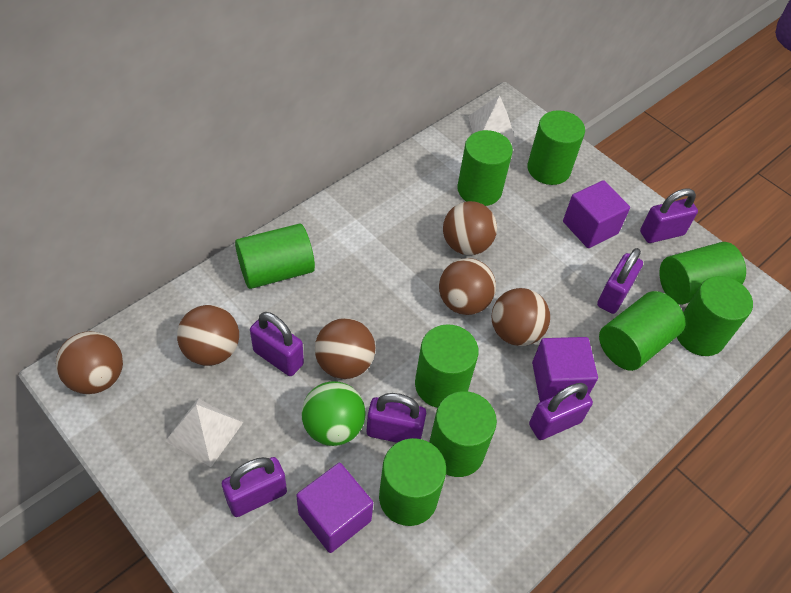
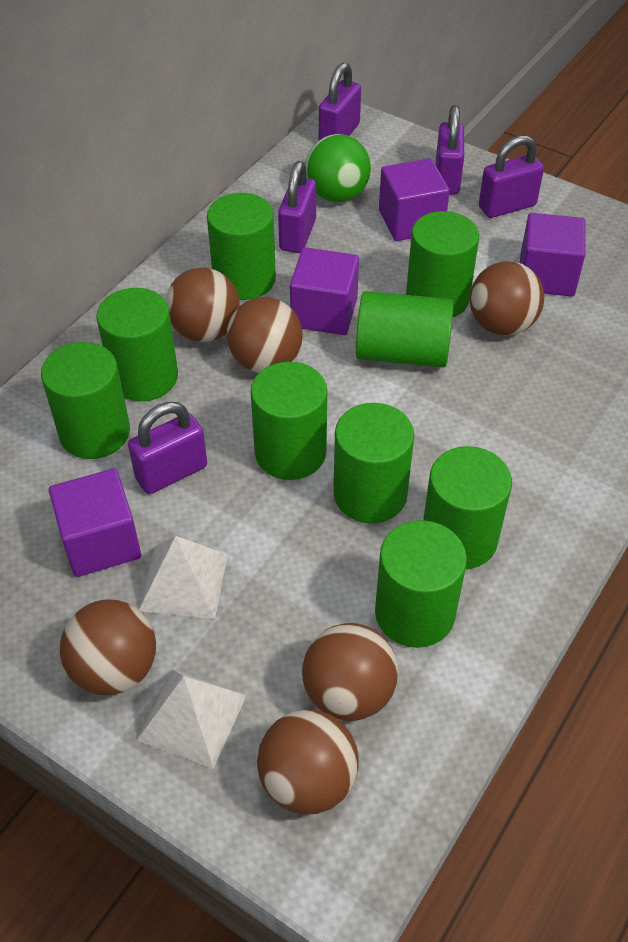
purple cube: [296,463,373,553] [532,337,598,402] [563,180,630,248] = 3 -> [49,468,141,577] [290,247,359,335] [379,158,450,241] [520,213,586,297] = 4
purple padlock: [222,457,287,517] [250,312,304,376] [367,393,426,443] [529,383,593,440] [597,248,643,314] [640,188,698,243] = 6 -> [128,402,207,494] [278,161,316,253] [319,62,361,140] [436,105,464,195] [479,135,544,218] = 5

